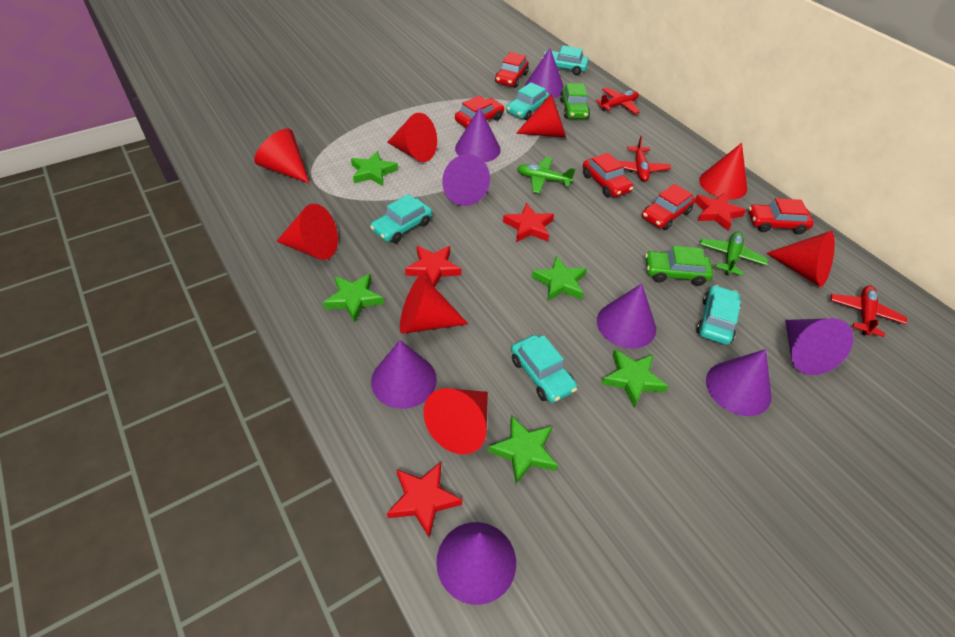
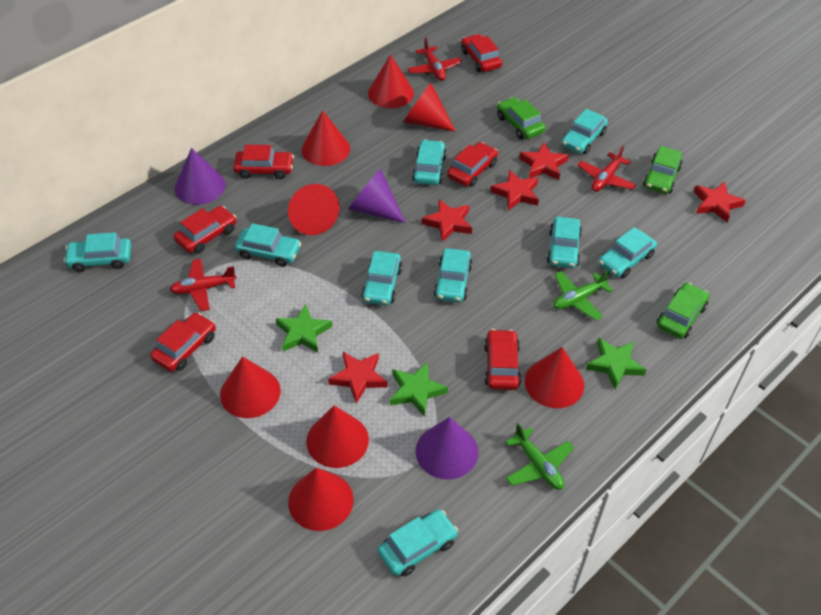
green car: [560,83,590,119] [645,246,713,286] = 2 -> [497,97,546,139] [643,146,683,194] [657,283,709,339] = 3
green star: [323,274,384,322] [351,151,398,186] [488,415,558,484] [531,256,587,301] [601,350,668,407] = 5 -> [275,304,332,353] [390,362,448,417] [586,338,646,390] = 3
purple cone: [371,340,437,409] [436,522,516,605] [442,154,490,206] [455,107,501,162] [525,48,564,98] [597,284,656,349] [706,349,772,416] [785,318,854,375] = 8 -> [175,148,226,205] [348,169,406,223] [416,417,478,480] = 3
red car: [455,96,504,128] [495,52,529,88] [583,153,633,197] [642,184,695,230] [748,198,814,235] = 5 -> [150,312,216,372] [173,206,236,254] [233,145,294,179] [447,142,498,187] [461,34,502,72] [484,329,521,390] = 6
red star: [387,462,462,538] [405,246,461,287] [503,203,554,242] [695,193,746,231] = 4 -> [328,352,388,404] [422,199,472,242] [490,170,539,211] [519,143,569,180] [694,181,746,223] = 5
turquoise car: [370,194,432,243] [506,82,550,120] [511,335,577,403] [542,45,589,75] [696,285,741,345] = 5 -> [64,232,131,272] [235,223,301,267] [361,251,402,305] [378,509,458,577] [412,139,447,185] [434,248,472,302] [547,217,582,268] [561,109,608,154] [598,227,657,278] = 9

